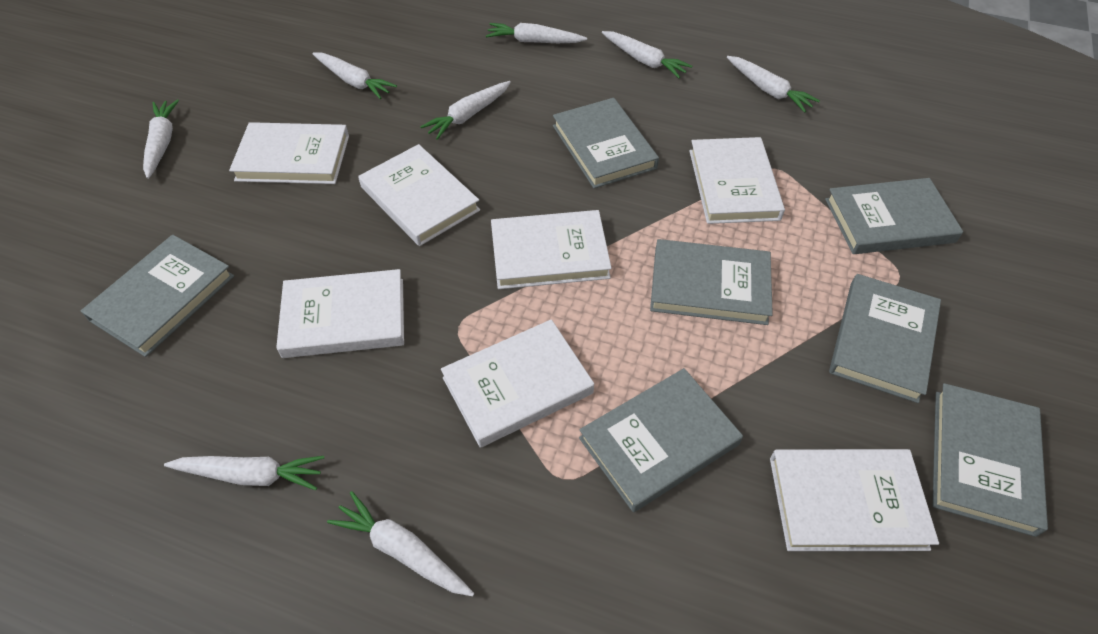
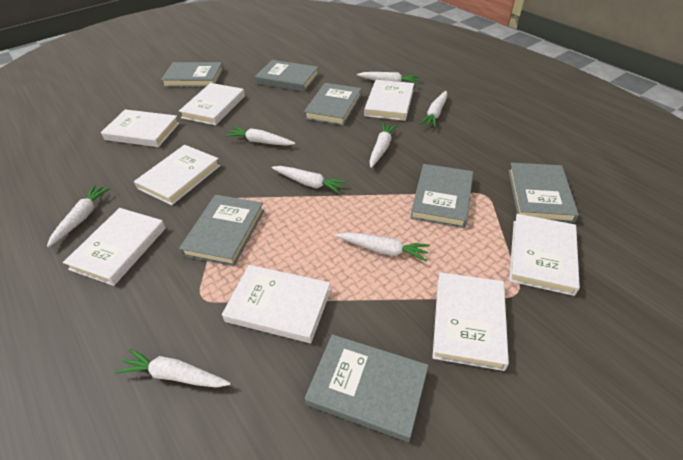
white book: [229,122,349,184] [276,269,404,358] [358,144,480,246] [441,319,594,448] [491,210,612,289] [689,137,785,224] [770,449,939,551] = 7 -> [63,208,166,286] [101,109,179,147] [134,145,220,205] [179,83,245,125] [222,265,331,343] [364,80,414,121] [432,272,509,371] [509,214,580,296] = 8

